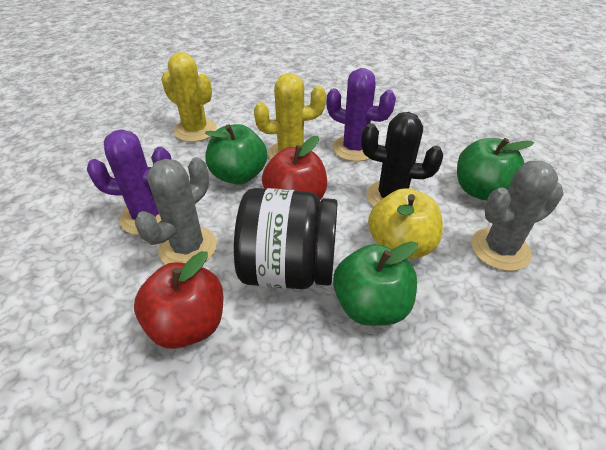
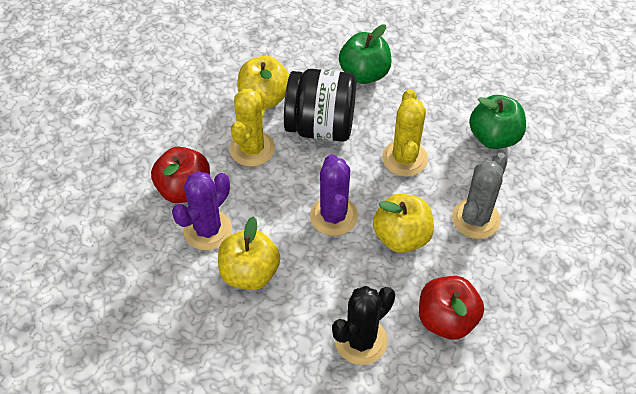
green apple: [205,124,267,185] [333,241,418,326] [457,138,534,200] = 3 -> [339,25,392,84] [469,95,526,149] = 2
grey cactus: [135,157,217,264] [471,161,564,271] = 2 -> [452,153,508,239] = 1
yellow apple: [368,188,443,259] = 1 -> [218,216,280,290] [237,56,289,109] [373,194,434,253] = 3

